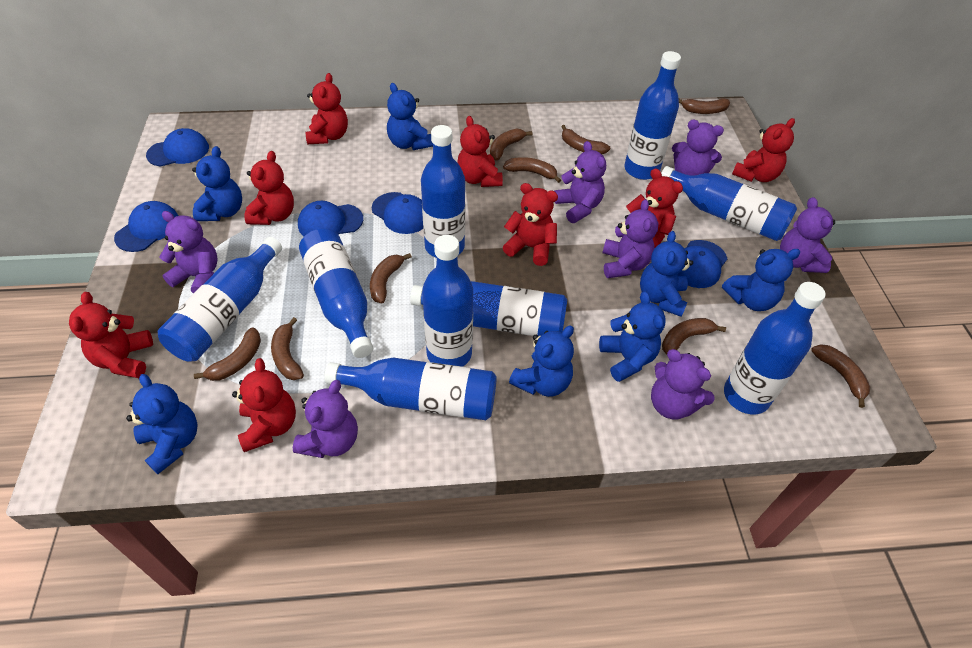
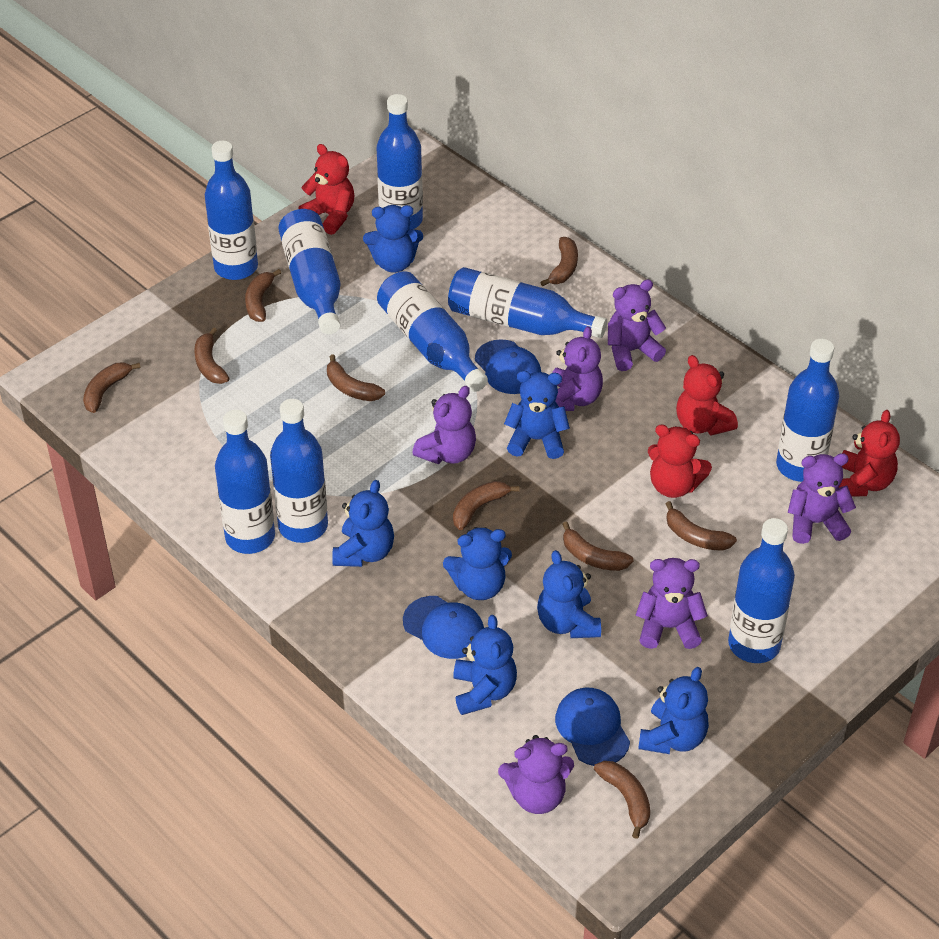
blue cap: [114,201,178,252] [146,128,209,167] [298,201,363,236] [372,192,423,234] [678,240,727,288] = 5 -> [403,596,484,659] [475,339,541,394] [555,688,630,766] = 3
purple teddy bear: [159,211,218,293] [293,380,358,458] [555,141,606,223] [602,199,658,278] [651,349,714,419] [672,120,724,176] [780,197,835,273] = 7 -> [412,386,476,464] [498,735,574,814] [552,326,603,411] [608,280,666,371] [636,558,708,649] [788,453,856,544] = 6
red teddy bear: [69,292,153,378] [232,358,296,452] [245,151,294,225] [306,73,348,144] [457,116,503,187] [503,183,558,266] [626,168,683,249] [732,118,795,182] = 8 -> [298,144,354,235] [648,424,712,498] [676,355,738,436] [839,410,900,497] = 4

